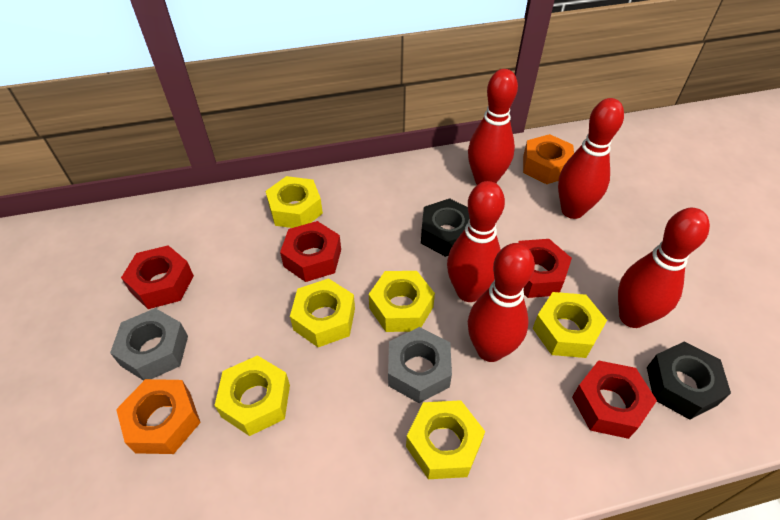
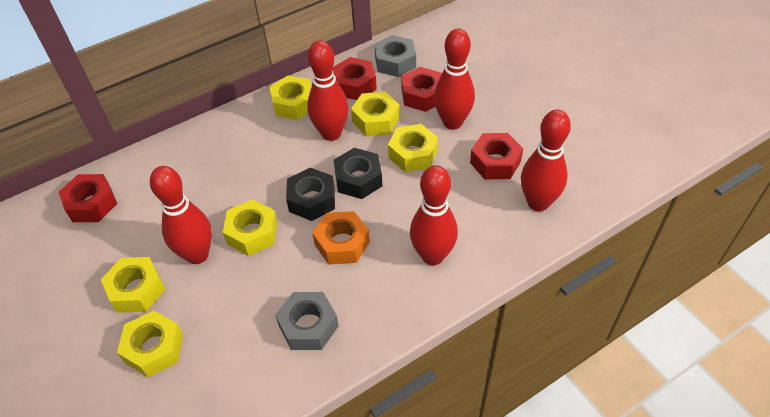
orange nut: [116,379,201,454] [523,134,574,184] = 2 -> [312,211,370,264] = 1

